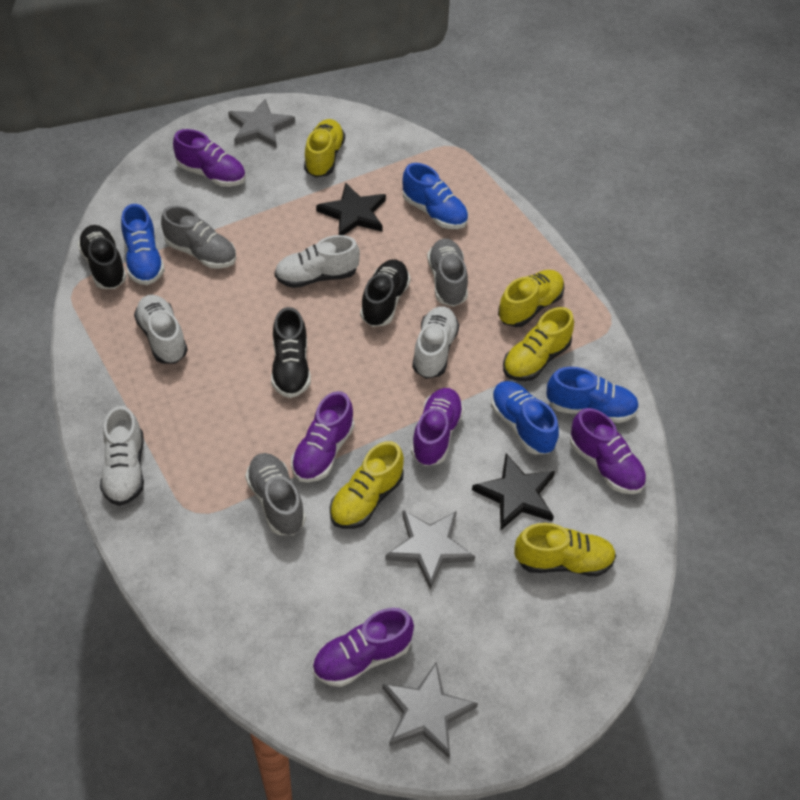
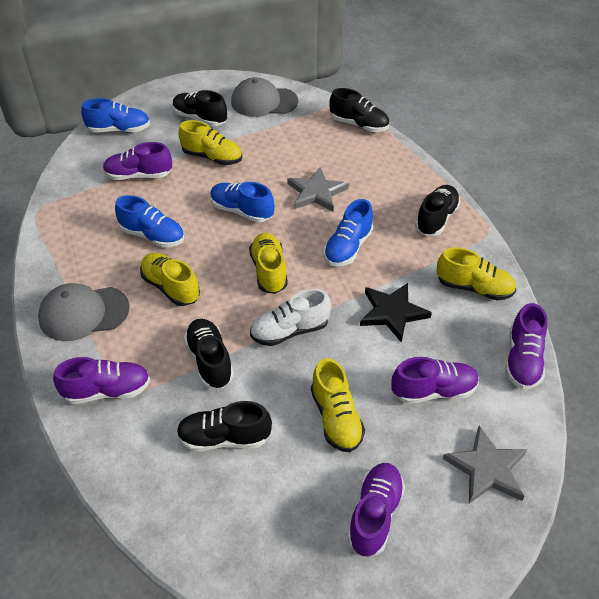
black shoe: [77,225,127,289] [271,307,311,398] [360,259,410,327] = 3 -> [173,90,227,126] [177,401,272,451] [184,319,234,389] [329,88,389,132] [415,185,460,236] = 5
black star: [316,183,386,235] [472,453,555,530] = 2 -> [360,283,432,343] = 1
grey cap: none = 0 -> [38,283,130,341] [231,77,298,117] = 2
grey shoe: [161,206,236,269] [245,453,306,535] [427,238,468,307] = 3 -> none = 0
grey star: [228,99,295,148] [383,661,478,758] [385,510,475,590] = 3 -> [287,167,349,212] [443,426,528,504] = 2
white shoe: [100,406,144,506] [134,295,188,364] [275,235,360,288] [412,306,459,379] = 4 -> [250,289,331,346] = 1

